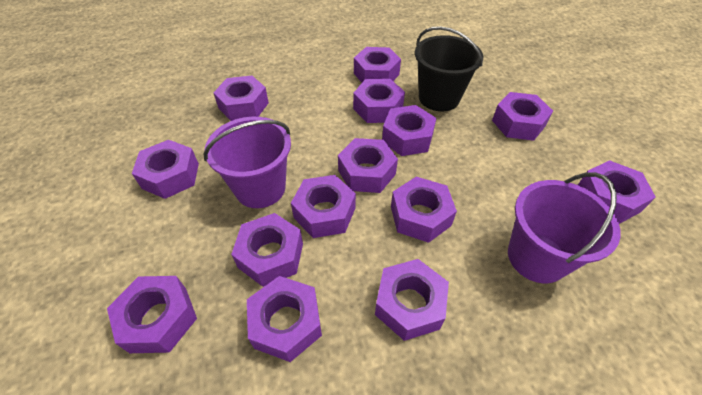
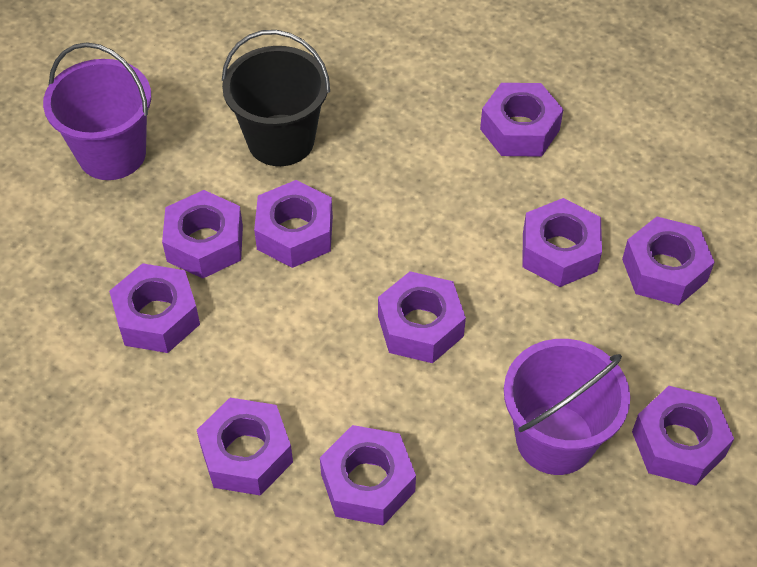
purple nut: [107,276,197,353] [132,140,199,199] [213,76,269,121] [231,213,303,287] [247,276,322,362] [291,175,356,238] [338,138,398,193] [353,79,405,123] [354,47,401,83] [375,259,449,341] [382,105,436,156] [391,177,457,243] [492,92,553,141] [578,160,656,224] = 14 -> [109,263,200,353] [162,190,243,279] [197,398,293,496] [254,180,333,268] [320,425,416,526] [378,271,466,363] [480,83,563,157] [522,198,602,287] [622,217,715,306] [632,386,734,486] = 10

